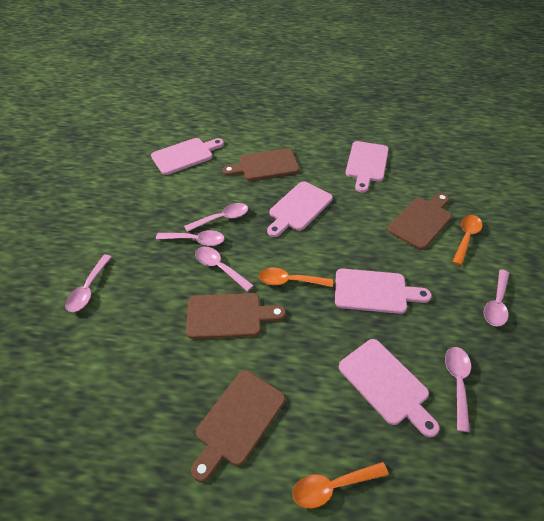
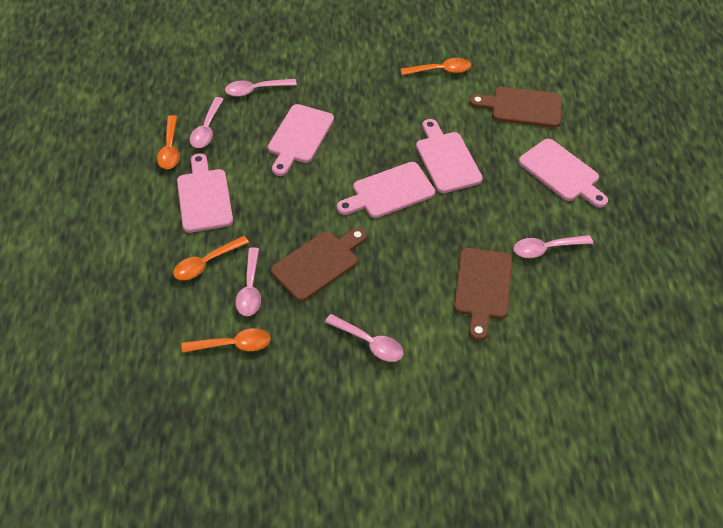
brown cutting board: [186,293,286,339] [191,370,285,482] [222,148,299,181] [388,193,452,250] = 4 -> [271,228,367,302] [454,248,512,341] [469,87,562,128] = 3
orange spoon: [259,268,333,287] [292,462,388,509] [452,215,482,265] = 3 -> [157,115,180,169] [173,236,249,280] [181,328,271,353] [401,58,471,75] = 4
pink spoon: [65,255,112,312] [156,230,224,246] [184,203,248,232] [195,247,254,291] [445,347,471,432] [484,269,509,327] = 6 -> [190,97,224,148] [225,79,297,97] [235,247,261,316] [325,314,404,362] [513,235,593,258] = 5

